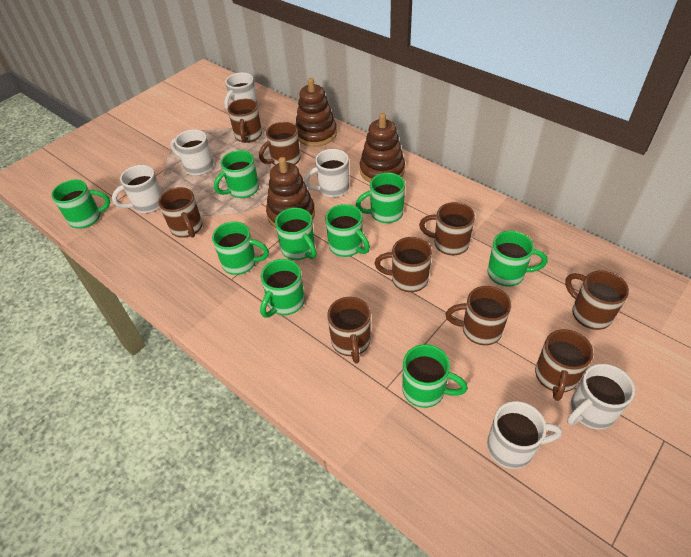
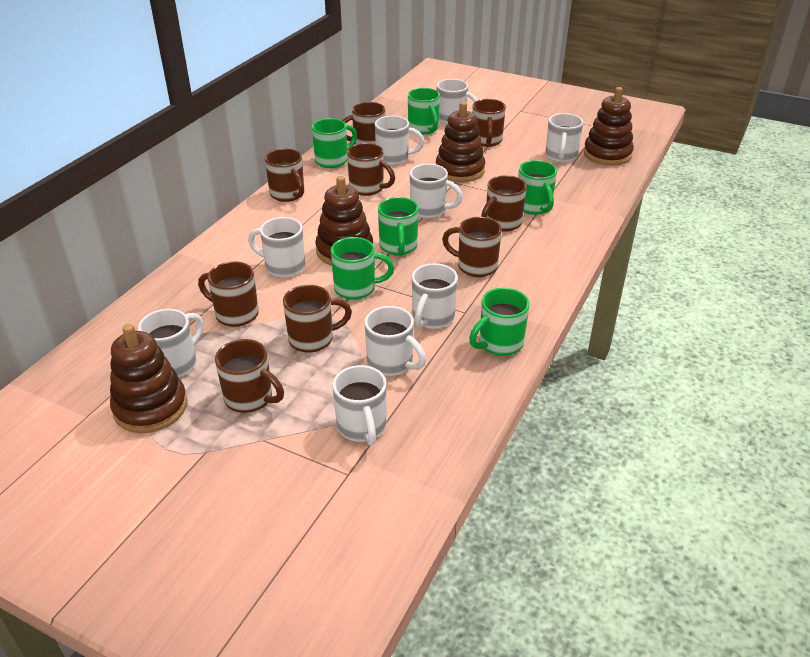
brown stacking toy: [266,157,315,228] [295,78,337,147] [360,113,405,183] = 3 -> [110,324,187,433] [315,176,373,266] [436,102,485,182] [584,87,634,165] = 4
green mug: [51,179,110,229] [212,222,269,275] [214,150,259,198] [260,259,305,318] [275,208,317,260] [325,204,370,257] [356,173,405,223] [402,344,468,408] [487,231,547,287] = 9 -> [312,118,357,168] [331,237,394,300] [378,197,419,256] [408,88,440,135] [469,288,529,356] [518,160,557,215] = 6
white mug: [112,165,162,213] [170,129,214,176] [224,72,258,111] [304,149,349,197] [487,401,562,469] [567,364,635,429] = 6 -> [138,309,203,378] [248,217,305,278] [333,365,387,446] [364,306,426,376] [375,116,424,165] [410,164,463,219] [412,263,458,329] [437,79,478,124] [545,113,583,163] = 9

